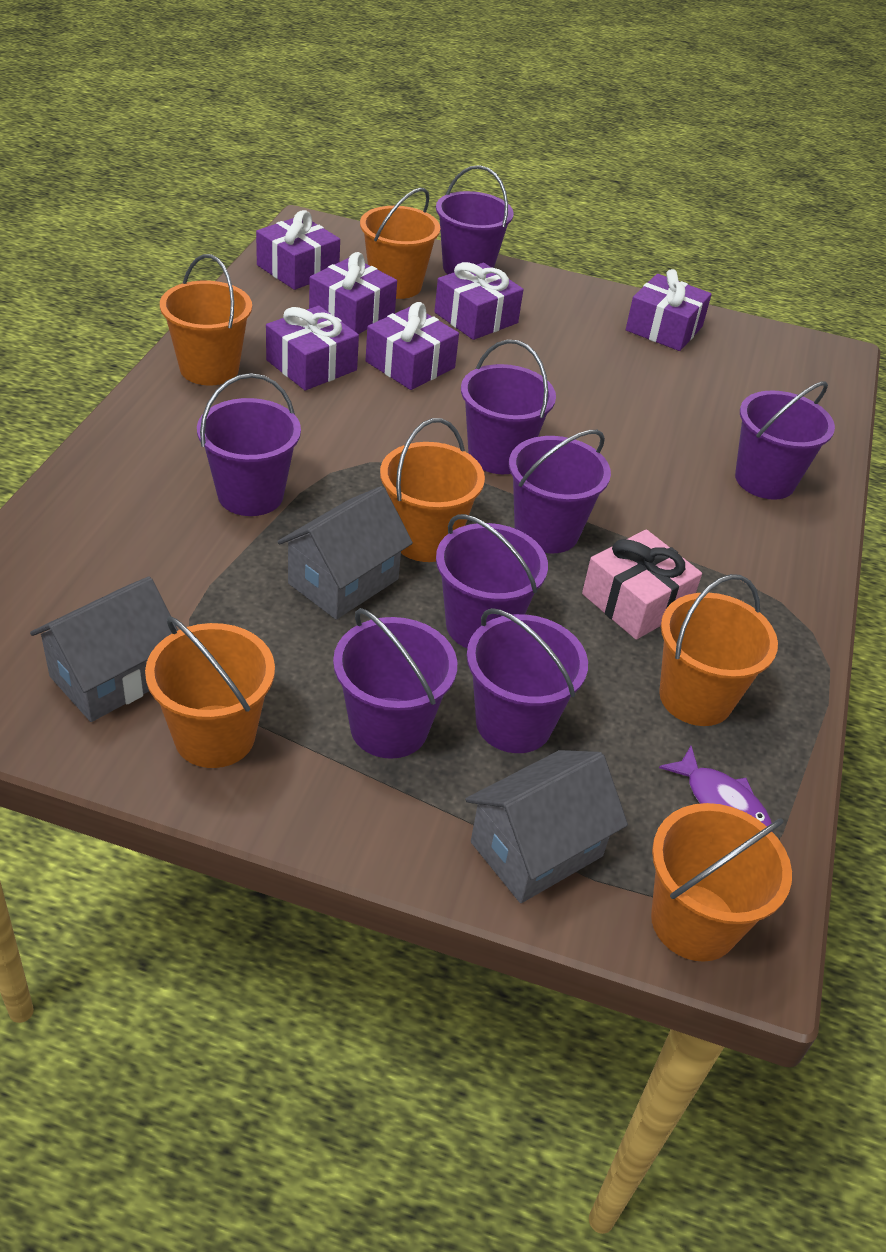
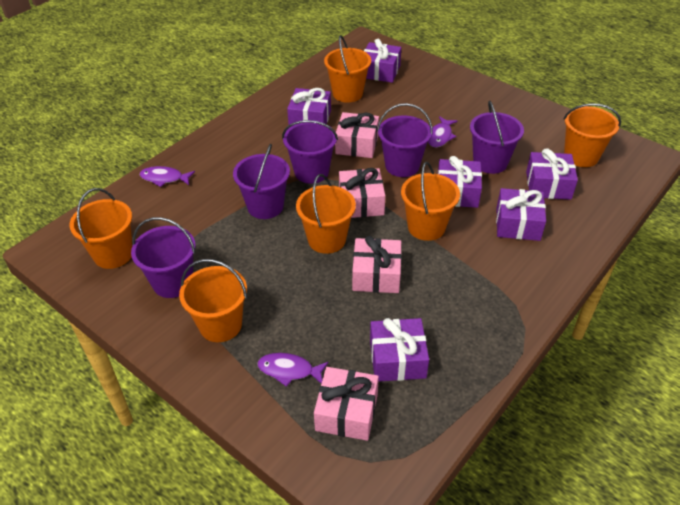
grey house: [30,576,178,722] [277,486,413,620] [465,750,628,903] = 3 -> none = 0
pink gift: [582,529,702,640] = 1 -> [314,367,379,441] [335,112,379,158] [339,168,385,218] [352,236,402,293] = 4
purple bucket: [197,373,301,516] [333,608,457,759] [436,165,514,274] [436,514,548,648] [461,340,556,474] [467,608,588,753] [509,430,611,553] [735,381,835,500] = 8 -> [131,217,196,298] [233,144,290,219] [282,120,338,184] [377,103,433,177] [470,101,524,174] = 5
purple fish: [659,746,773,832] = 1 -> [140,166,195,187] [258,353,329,387] [428,116,457,147] = 3

